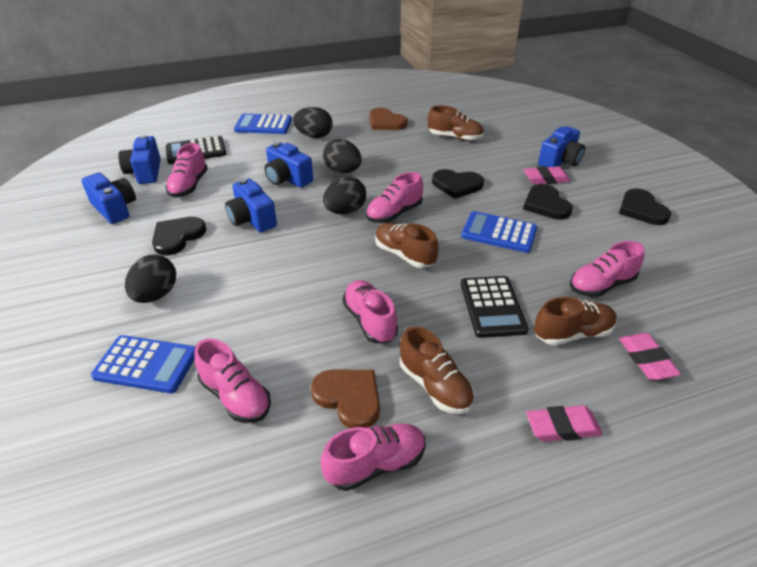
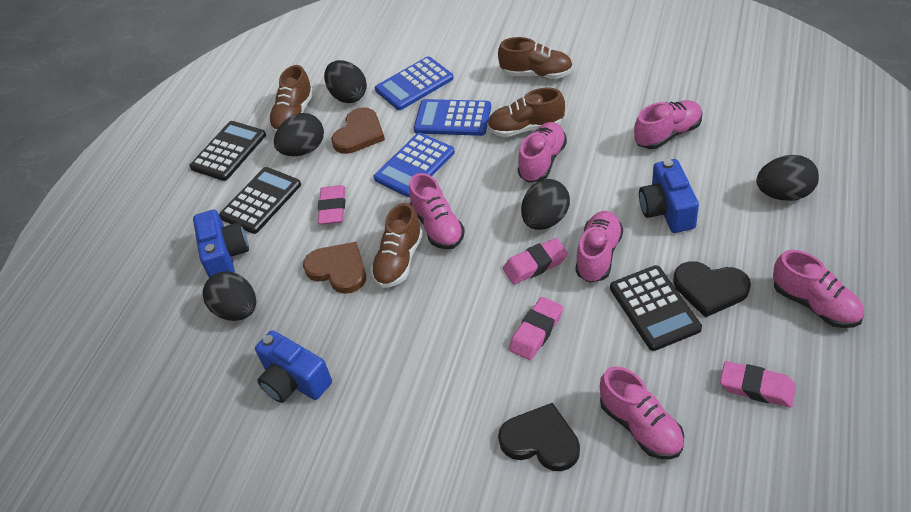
black calculator: [166,136,226,164] [461,276,528,338] = 2 -> [189,121,266,181] [219,167,301,234] [610,265,702,351] = 3
black egg: [125,255,176,303] [293,107,333,138] [323,139,362,173] [323,177,366,214] = 4 -> [203,271,256,321] [274,113,324,156] [324,60,367,103] [521,179,570,230] [756,155,819,201] = 5
black heart: [152,217,206,255] [432,169,484,199] [523,184,573,220] [619,189,671,225] = 4 -> [498,403,580,471] [673,261,751,318] = 2
blue camera: [81,173,136,224] [118,135,161,184] [225,178,277,232] [264,142,313,188] [538,126,585,167] = 5 -> [193,210,249,278] [255,330,332,403] [639,159,699,233] = 3
pink eraser: [524,166,570,184] [526,405,602,442] [619,333,681,380] = 3 -> [318,185,345,225] [503,238,568,284] [509,297,563,360] [720,361,796,407] = 4

